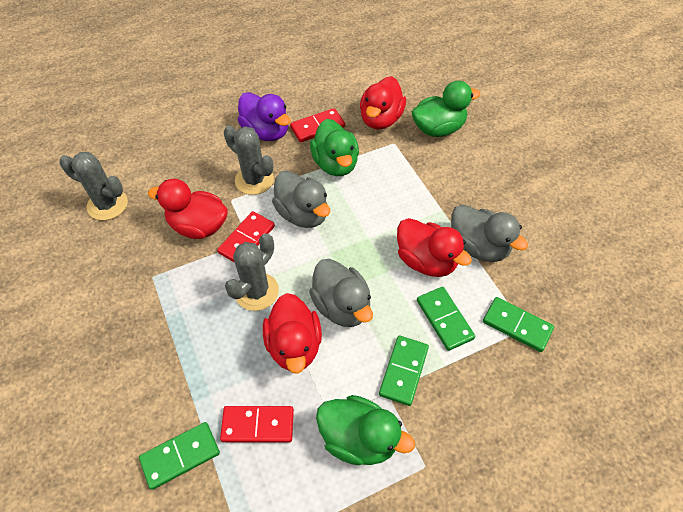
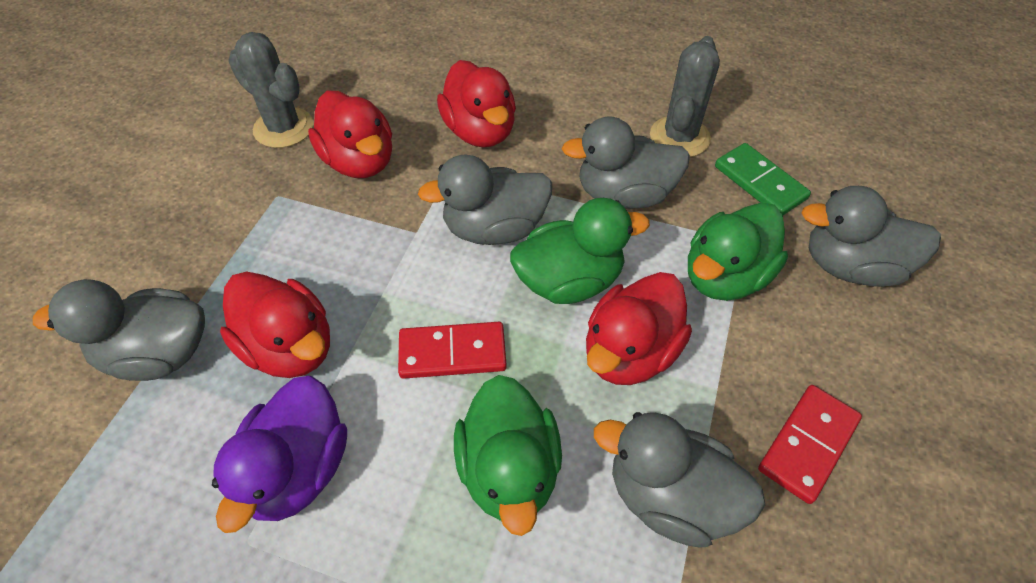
green domino: [139,422,220,490] [379,336,429,406] [417,287,475,351] [483,297,554,352] = 4 -> [715,143,811,215] = 1
grey cactus: [60,152,128,220] [223,125,274,195] [225,234,279,311] = 3 -> [228,32,314,148] [650,36,720,157] = 2
grey duck: [272,171,330,228] [309,259,373,327] [451,204,528,262] = 3 -> [33,279,205,381] [418,155,552,245] [562,116,690,209] [594,412,765,548] [802,186,941,287] = 5
red domino: [217,211,275,263] [220,406,294,443] [290,108,345,142] = 3 -> [398,322,507,379] [758,385,862,504] = 2

